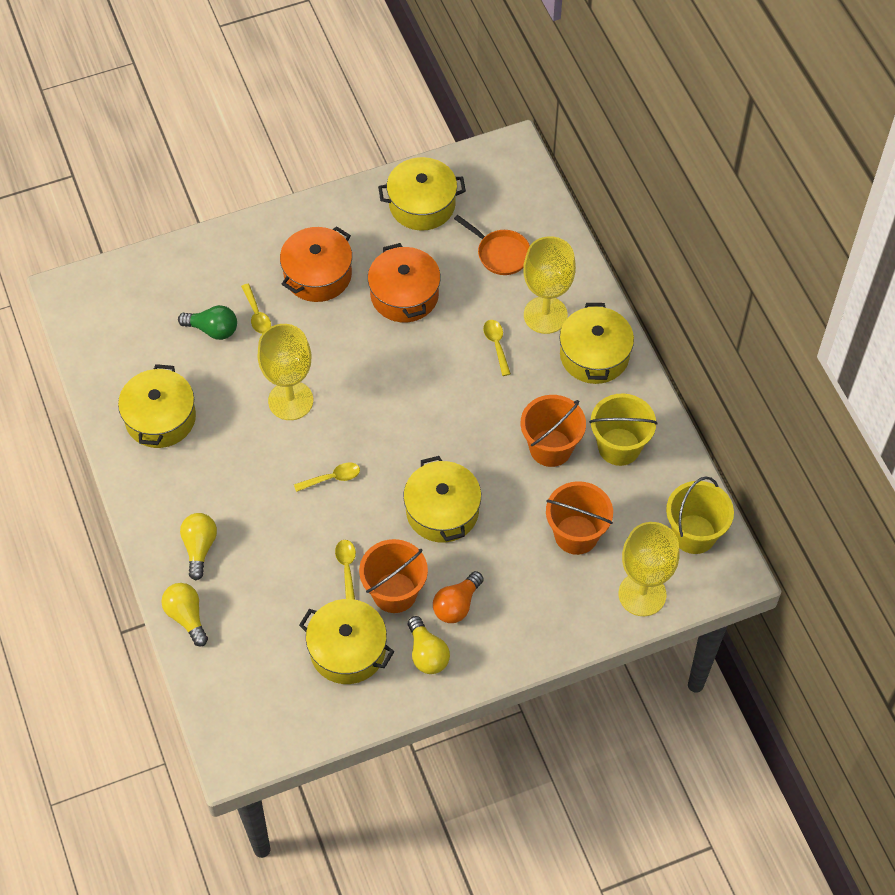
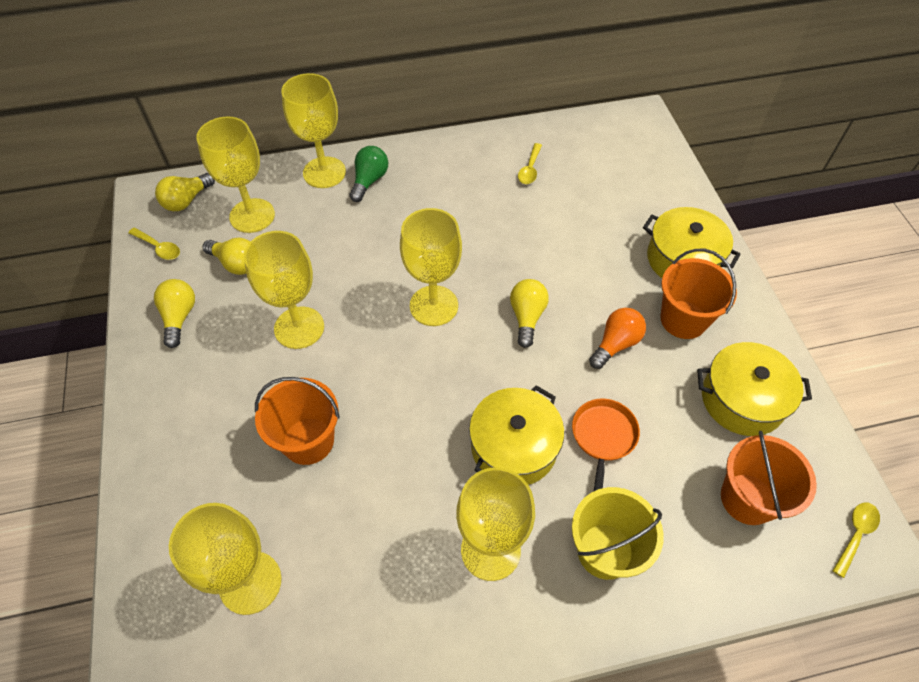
orange pot: [280,226,352,302] [368,243,441,322] = 2 -> none = 0
yellow bucket: [589,393,657,466] [666,476,734,554] = 2 -> [572,487,664,580] = 1
yellow goblet: [258,324,313,420] [523,236,576,334] [619,522,680,616] = 3 -> [169,503,281,615] [196,117,275,233] [244,231,324,349] [281,73,346,188] [400,208,462,326] [456,467,535,581] = 6
yellow light bulb: [161,583,208,646] [180,513,217,580] [408,616,450,674] = 3 -> [154,279,195,348] [155,173,215,211] [203,238,250,275] [510,279,549,348] = 4
yellow pot: [118,364,196,448] [299,599,395,684] [378,157,466,231] [403,456,481,543] [560,303,634,384] = 5 -> [469,385,564,485] [643,207,741,278] [697,342,812,436] = 3
yellow spoon: [241,284,271,334] [294,463,360,492] [335,540,356,600] [483,320,511,376] = 4 -> [128,228,180,260] [518,143,542,184] [833,502,880,578] = 3

